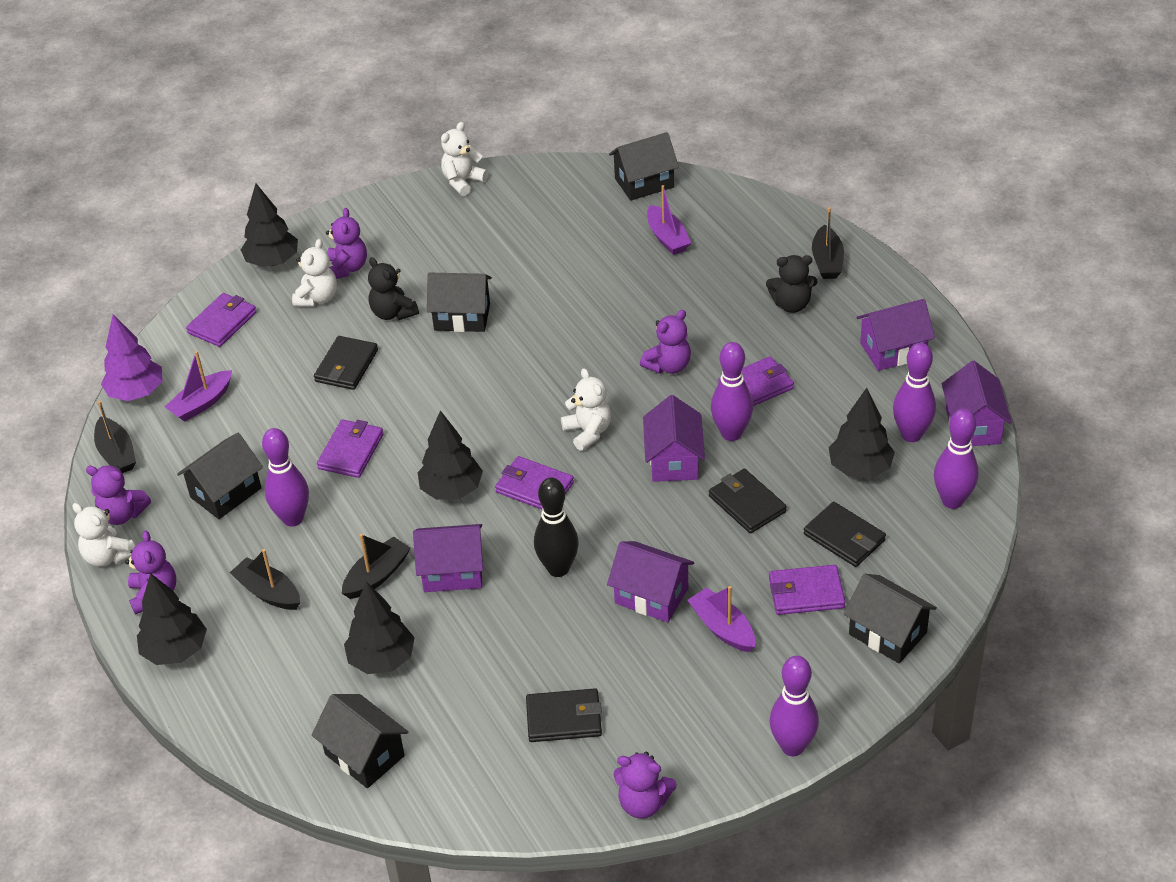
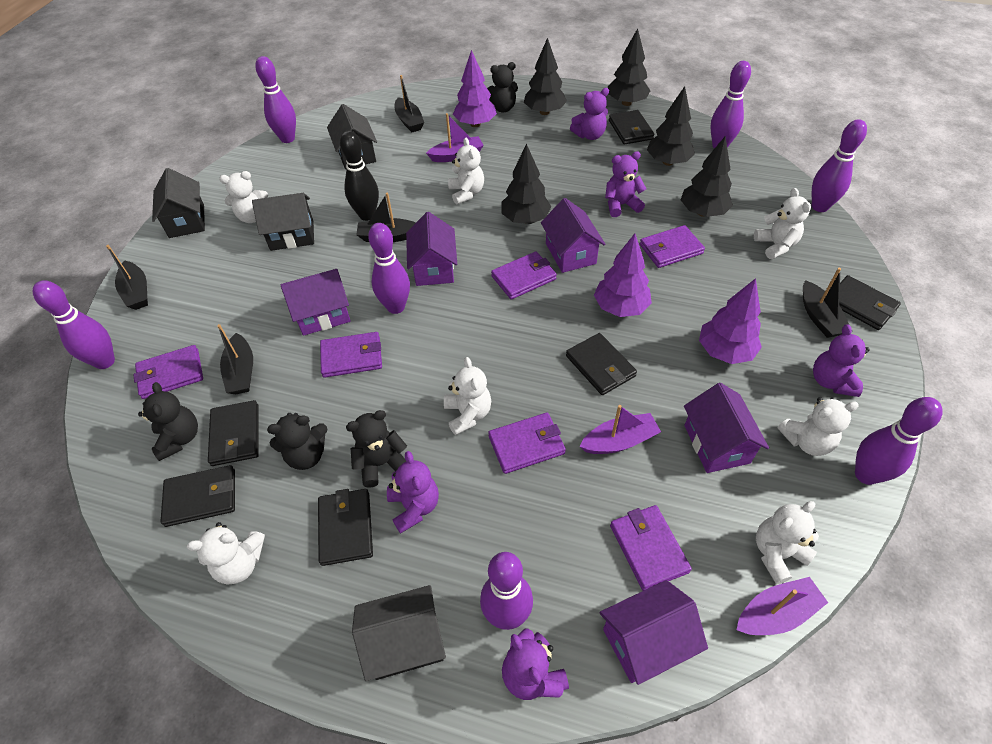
black boat: [94,401,136,473] [230,549,300,610] [342,534,411,599] [812,207,844,279] = 4 -> [106,245,148,310] [217,324,253,394] [356,193,416,242] [395,75,424,132] [803,268,849,338] = 5
black house: [177,433,263,519] [311,694,408,788] [427,273,492,332] [609,132,679,201] [843,574,937,664] = 5 -> [152,168,205,238] [252,193,314,251] [327,104,377,169] [352,585,446,681] = 4
black teddy bear: [368,257,419,320] [766,255,817,313] = 2 -> [138,382,198,461] [267,413,328,470] [346,410,407,488] [487,62,518,112] = 4
black wallet: [314,336,378,390] [526,688,602,742] [709,469,787,534] [804,502,886,567] = 4 -> [160,465,235,527] [208,400,259,466] [318,489,373,566] [566,333,637,395] [609,110,654,145] [839,275,901,330] = 6
purple bowling pin: [262,428,309,526] [711,342,753,441] [770,656,819,756] [893,343,936,442] [934,408,979,509] = 5 -> [33,280,115,369] [255,56,296,143] [368,223,410,314] [480,552,533,630] [711,61,751,149] [812,119,867,212] [855,397,942,485] = 7
purple tree: [101,314,163,401] = 1 -> [453,50,497,127] [594,234,652,317] [699,278,762,364] = 3
purple wallet: [186,293,257,347] [317,419,384,478] [495,456,574,509] [718,356,794,406] [769,565,845,615] = 5 -> [133,345,203,399] [320,332,382,378] [488,413,566,474] [491,251,557,299] [610,505,692,591] [640,225,705,268] = 6
white teddy bear: [72,503,136,567] [292,239,337,307] [441,122,488,196] [561,368,611,451] = 4 -> [187,522,265,585] [219,171,268,223] [444,357,491,436] [448,138,484,204] [754,188,811,259] [756,501,819,584] [778,397,859,456] = 7

